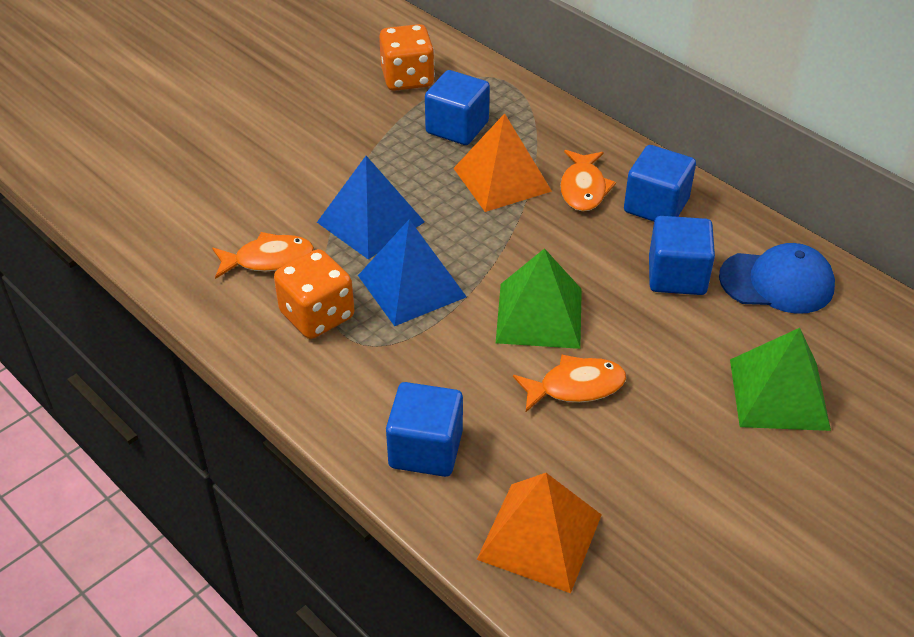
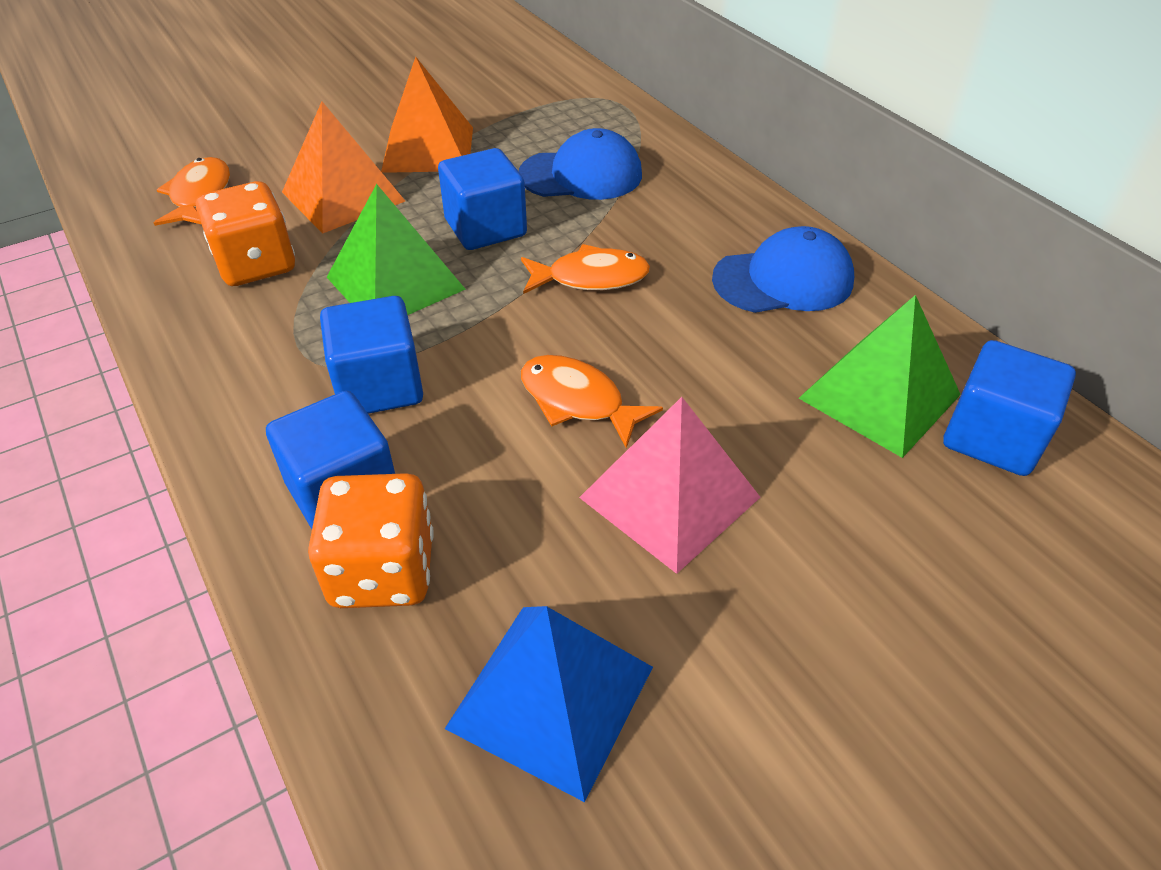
blue cap: [719,243,835,314] = 1 -> [519,128,642,200] [712,226,854,313] = 2
blue pyramid: [317,156,425,259] [358,219,467,326] = 2 -> [445,606,653,802] = 1
pink pyramid: none = 0 -> [579,397,760,574] = 1

